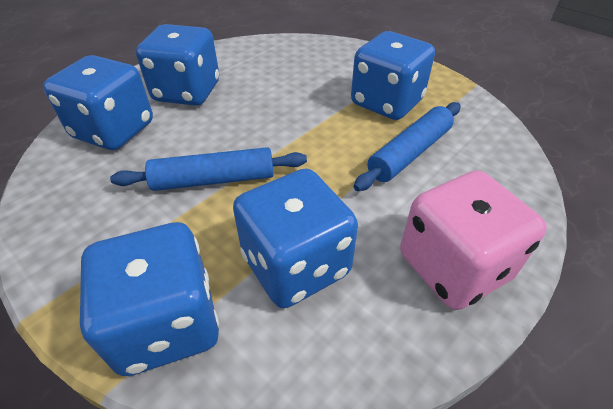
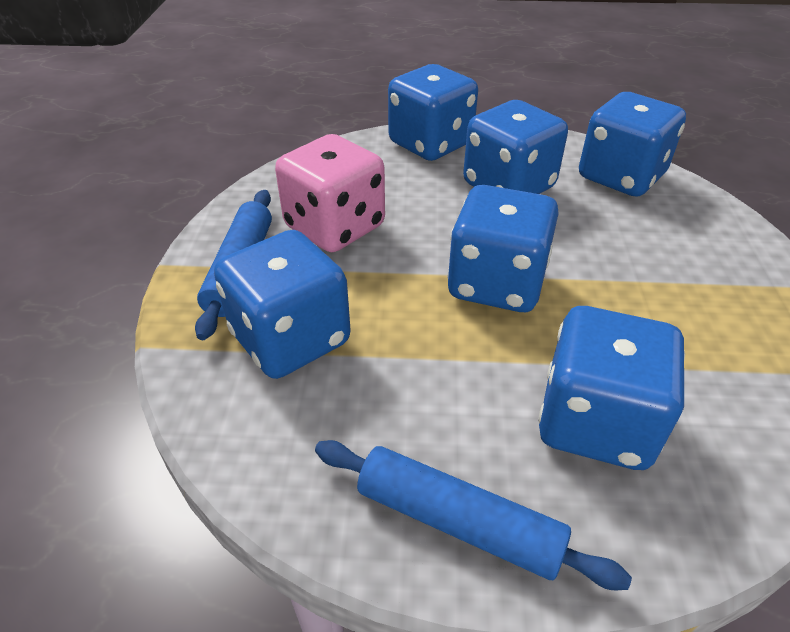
blue dice: [43,55,153,150] [80,222,219,376] [136,24,219,106] [233,169,358,308] [351,31,435,120] = 5 -> [214,230,351,379] [388,64,478,161] [447,185,559,312] [463,100,568,194] [538,306,685,470] [579,92,686,197] = 6

